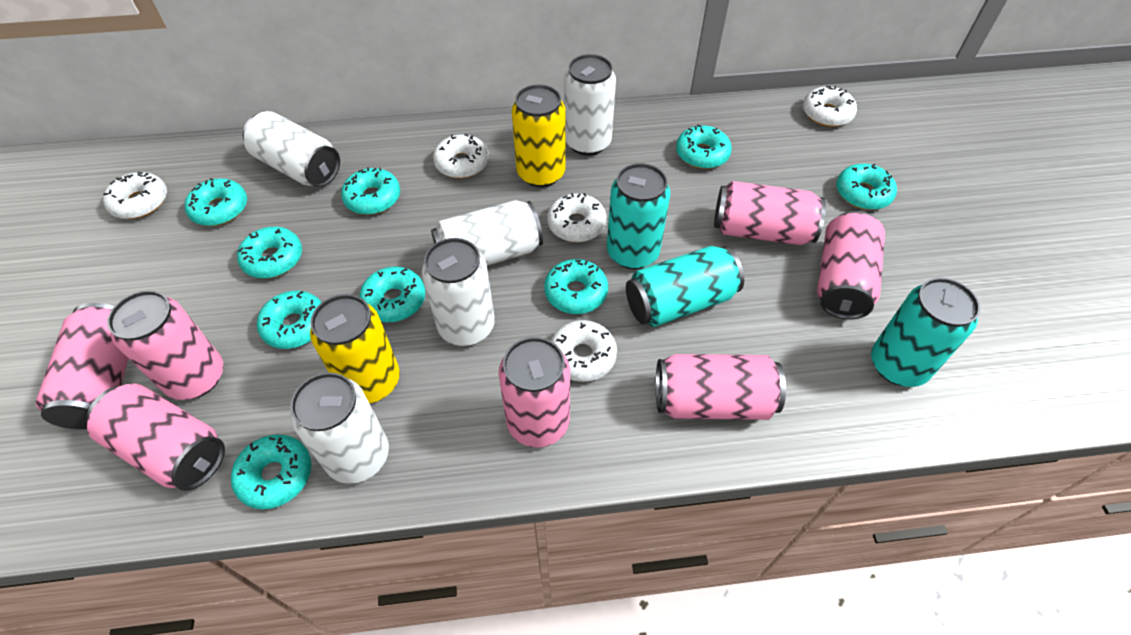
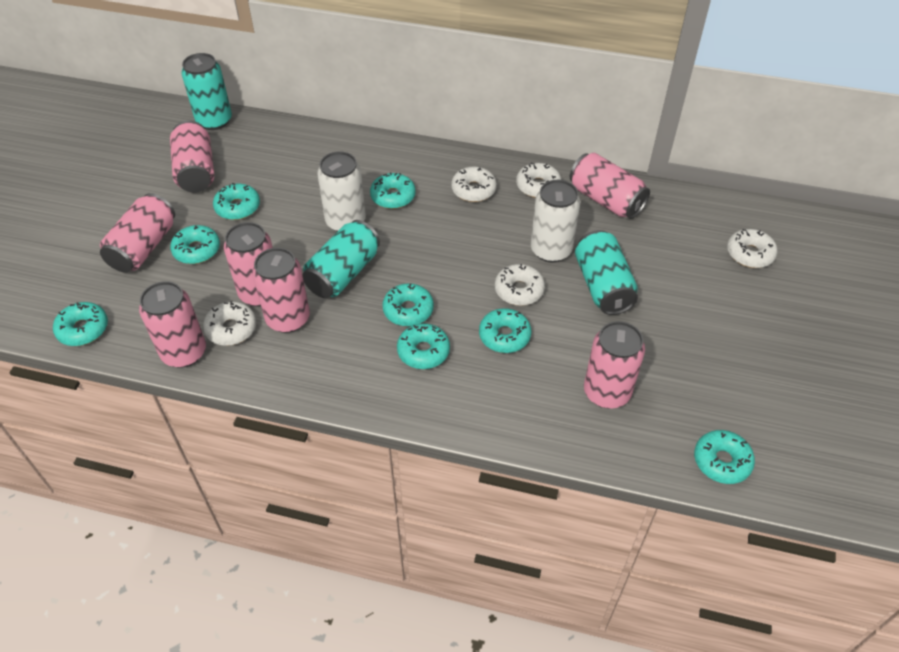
turquoise donut: [185,178,247,226] [231,434,311,509] [237,227,302,279] [257,291,322,349] [341,167,400,215] [359,267,425,322] [544,259,608,314] [676,124,732,169] [836,163,897,210] = 9 -> [53,302,108,346] [170,225,220,264] [213,183,260,220] [370,172,416,209] [382,283,434,326] [397,323,450,369] [479,308,531,353] [694,430,755,484] = 8
white can: [243,111,340,187] [290,372,389,484] [422,238,495,346] [431,200,543,266] [564,54,616,156] = 5 -> [317,151,366,232] [531,180,580,262] = 2
yellow can: [310,294,400,403] [512,84,565,187] = 2 -> none = 0

